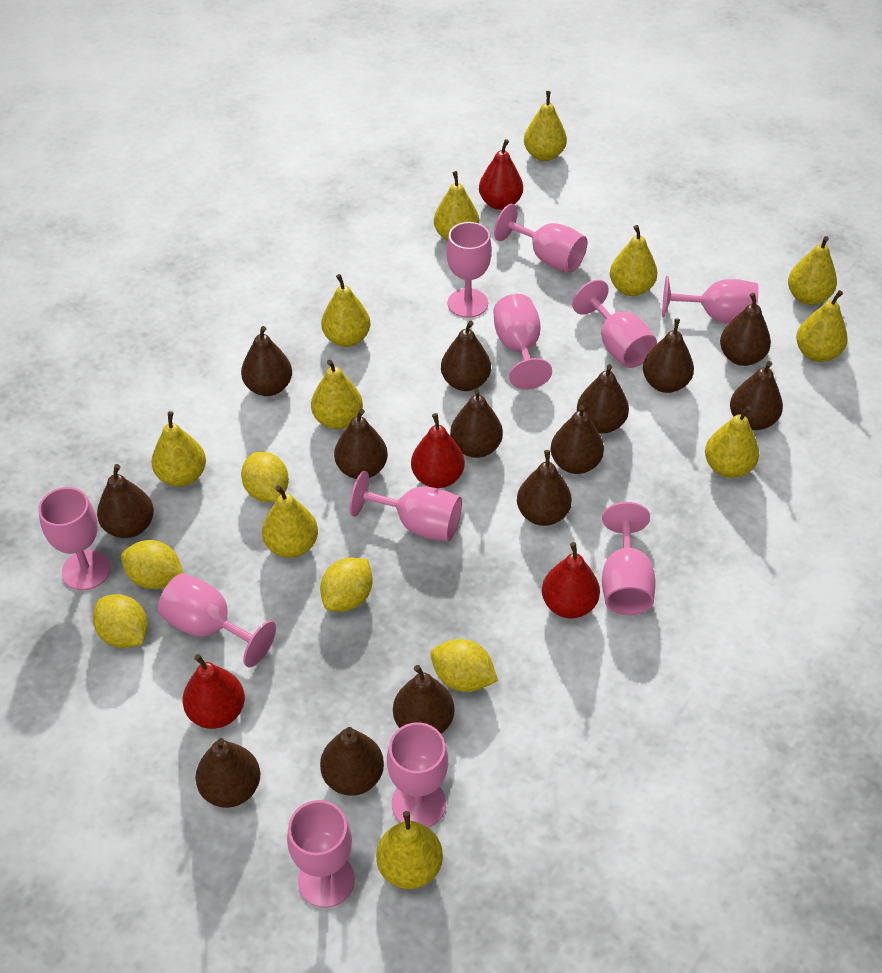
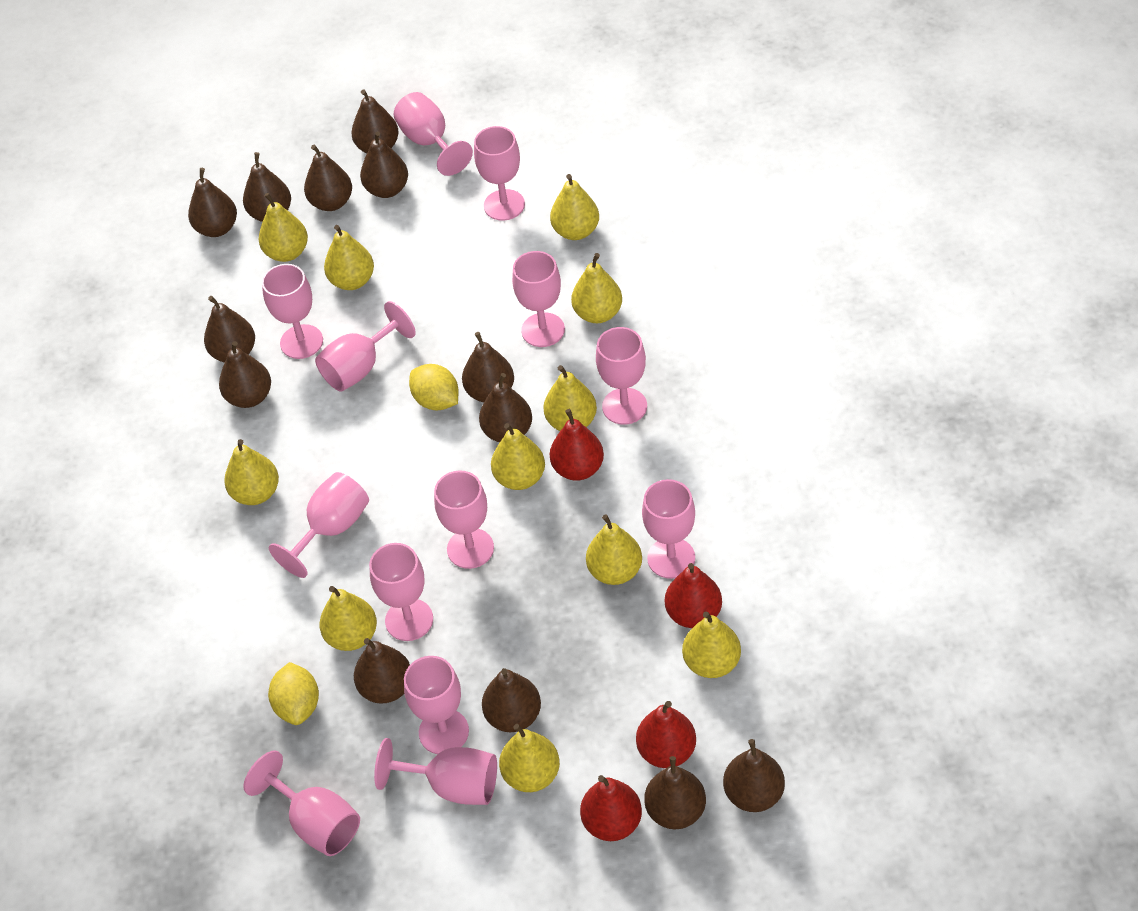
brown pear: [97,464,154,538] [196,738,260,808] [241,326,292,396] [320,727,384,796] [334,409,388,479] [393,665,455,734] [441,321,491,391] [450,389,503,458] [517,450,572,526] [551,405,604,474] [577,364,629,434] [643,318,694,393] [720,293,771,366] [730,361,783,430] = 14 -> [188,168,237,237] [204,296,255,363] [219,341,271,408] [243,152,291,222] [304,145,352,211] [351,89,399,153] [354,638,410,704] [360,131,408,198] [462,332,514,402] [479,373,532,442] [482,668,541,732] [644,756,706,829] [723,739,785,812] = 13
pink goblet: [38,487,111,590] [158,573,276,667] [287,800,355,908] [350,471,462,541] [387,722,448,828] [446,222,492,318] [494,204,588,273] [494,294,552,389] [572,280,657,368] [602,502,656,615] [662,276,758,324] = 11 -> [243,750,360,856] [262,264,323,359] [269,472,369,578] [315,301,416,392] [369,543,433,641] [374,738,497,805] [394,92,473,176] [404,656,469,754] [434,470,494,569] [474,126,525,221] [512,251,565,347] [596,327,647,425] [642,479,695,579] = 13
yellow lemon: [93,594,147,648] [121,540,183,589] [241,452,289,502] [320,557,373,611] [431,639,498,692] = 5 -> [268,662,319,725] [409,364,459,410] = 2

